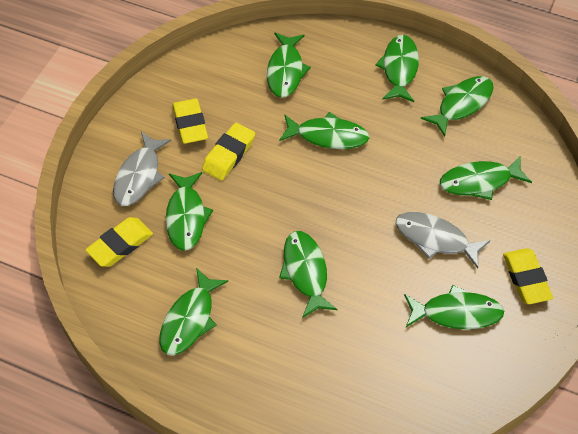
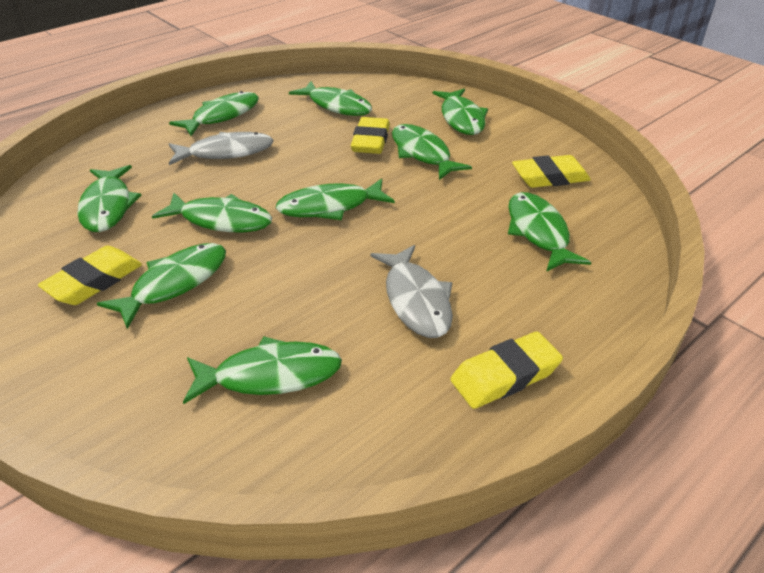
green fish: [159,268,228,356] [166,172,213,251] [267,32,311,98] [279,112,370,149] [279,231,338,318] [375,35,419,102] [404,285,504,329] [421,76,493,137] [440,155,532,200] = 9 -> [77,165,141,232] [97,243,226,329] [152,193,272,232] [169,91,259,136] [183,336,342,404] [276,179,395,220] [289,81,372,116] [392,124,472,180] [433,89,488,135] [508,192,591,272] = 10

